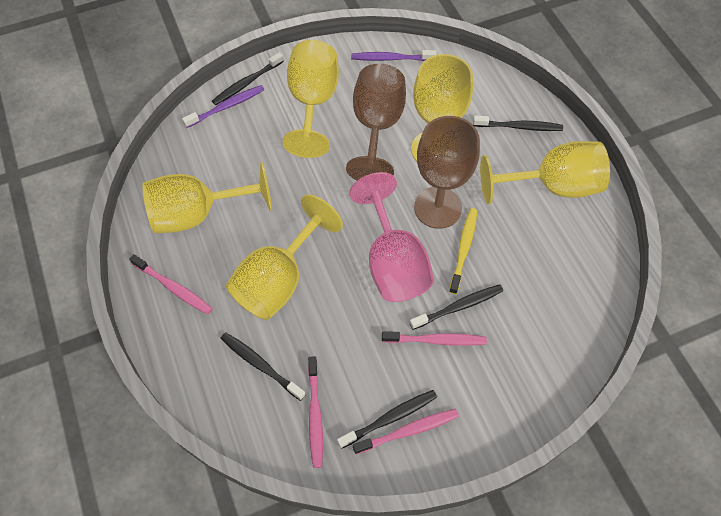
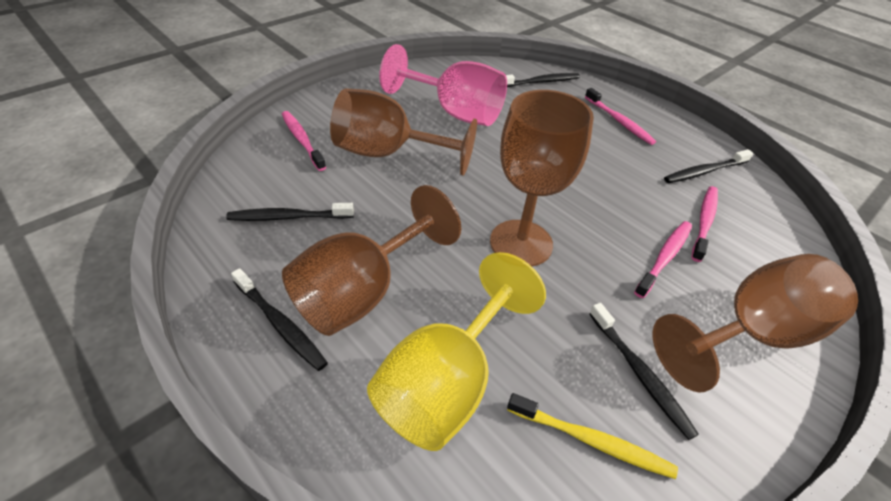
brown goblet: [346,64,406,180] [414,116,480,229] = 2 -> [282,185,461,336] [330,88,477,176] [490,90,594,266] [653,254,858,392] = 4
purple toothbrush: [182,85,264,128] [351,50,437,61] = 2 -> none = 0
yellow goblet: [142,162,272,233] [226,194,343,320] [282,40,339,158] [411,54,473,161] [480,141,610,204] = 5 -> [367,252,546,451] = 1

